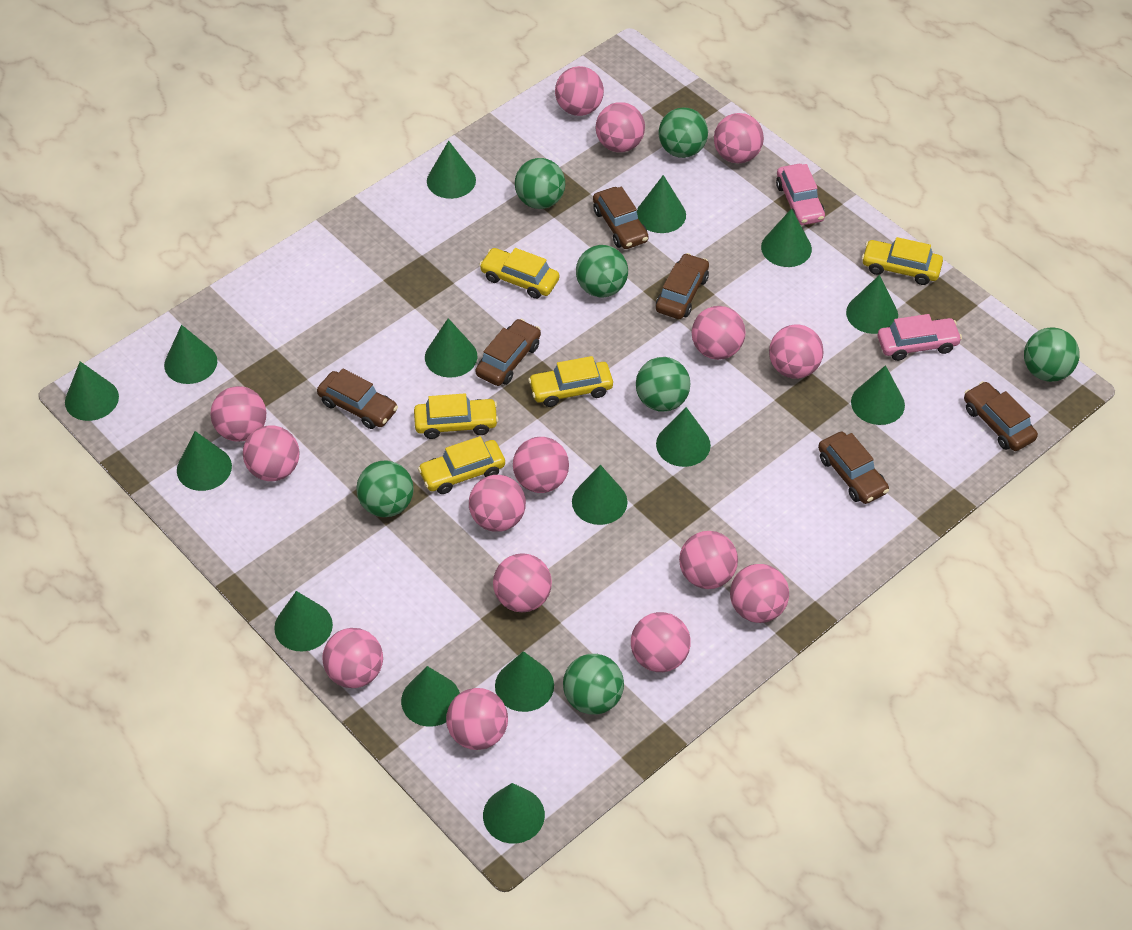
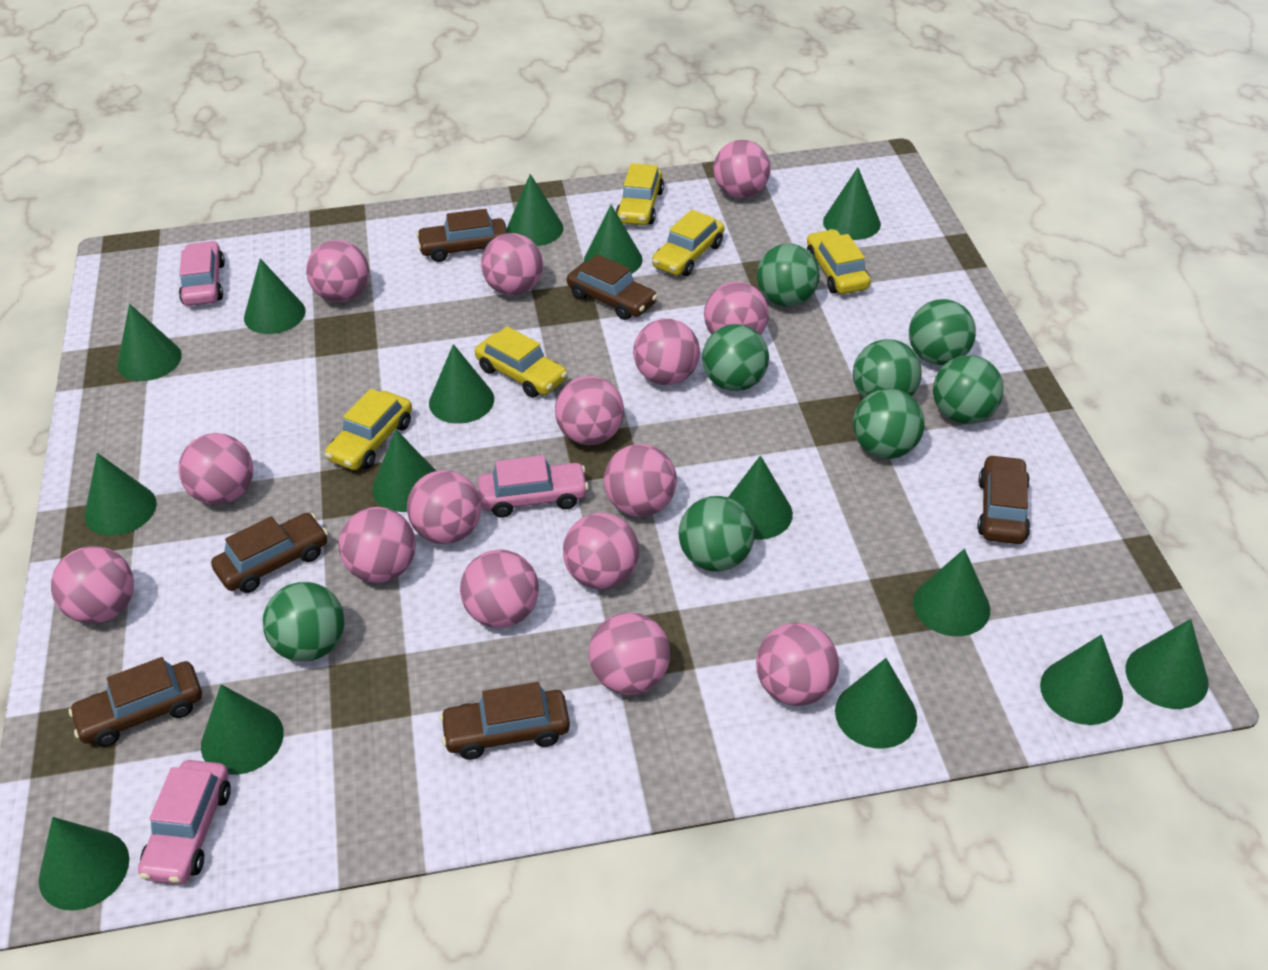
green ball: [356,460,414,517] [515,158,565,209] [563,654,624,715] [576,245,628,297] [636,357,690,412] [659,107,708,158] [1024,327,1079,382] = 7 -> [263,582,345,662] [679,496,754,571] [702,324,769,391] [757,244,820,307] [853,339,922,398] [853,388,925,459] [909,299,976,365] [933,355,1004,424] = 8
pink car: [776,164,825,225] [878,314,962,361] = 2 -> [138,760,231,884] [179,241,225,306] [478,455,589,517] = 3

